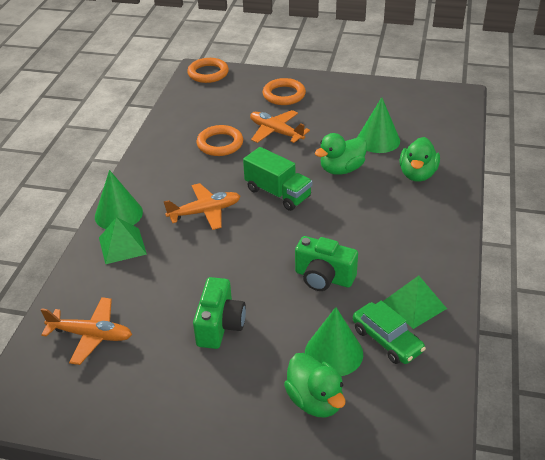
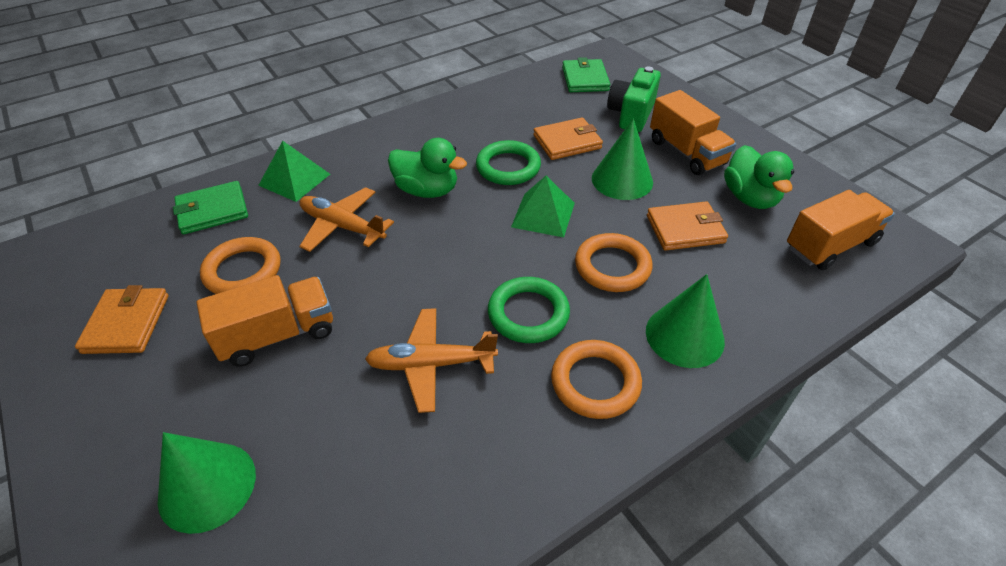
green camera: [193,277,246,349] [295,236,358,291] = 2 -> [607,67,661,132] = 1
green car: [353,301,426,364] = 1 -> none = 0
green duck: [284,353,345,418] [315,133,367,175] [399,137,440,182] = 3 -> [388,138,467,198] [724,145,794,209] = 2
green ring: none = 0 -> [476,140,541,185] [488,277,570,343] = 2
green truck: [243,147,312,211] = 1 -> none = 0
green wallet: none = 0 -> [173,181,248,234] [562,57,610,92] = 2
orange plane: [41,297,132,365] [164,183,240,230] [250,110,310,143] = 3 -> [299,187,394,252] [365,308,498,413] = 2
orange truck: none = 0 -> [196,275,333,366] [650,90,736,175] [787,190,895,270] = 3
orange wallet: none = 0 -> [75,285,169,354] [533,117,603,160] [647,201,728,251] = 3

